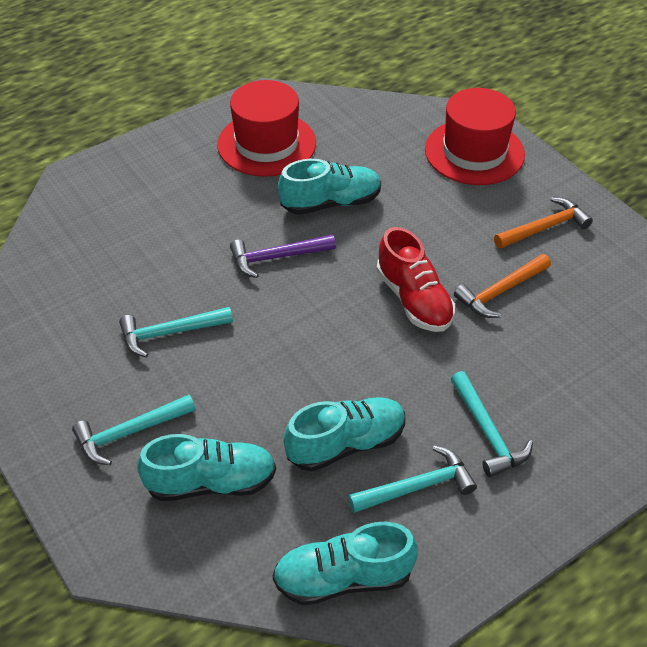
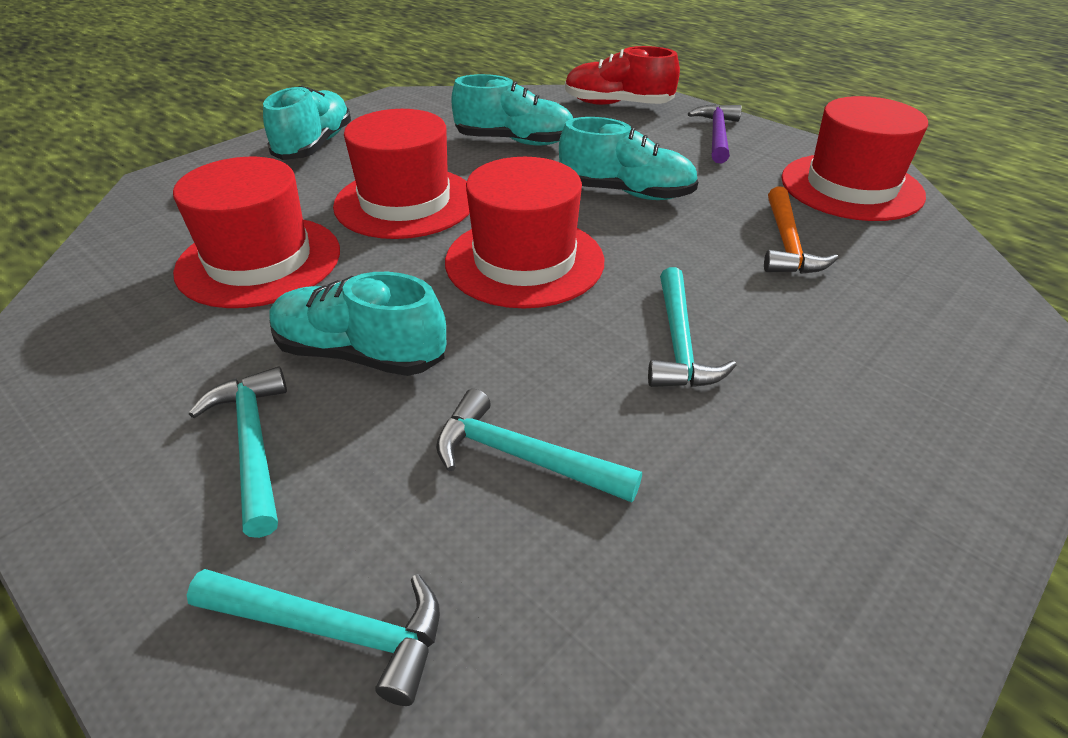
orange hammer: [454,254,551,318] [494,197,593,249] = 2 -> [764,186,838,274] = 1
red hat: [217,80,316,177] [425,88,525,185] = 2 -> [173,157,340,308] [333,109,470,239] [445,157,604,309] [782,96,928,221] = 4

